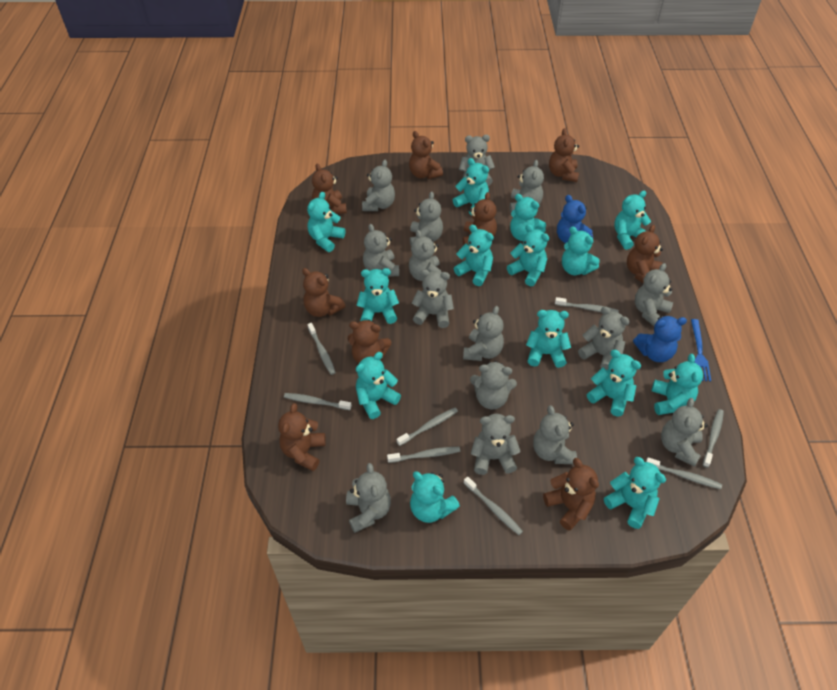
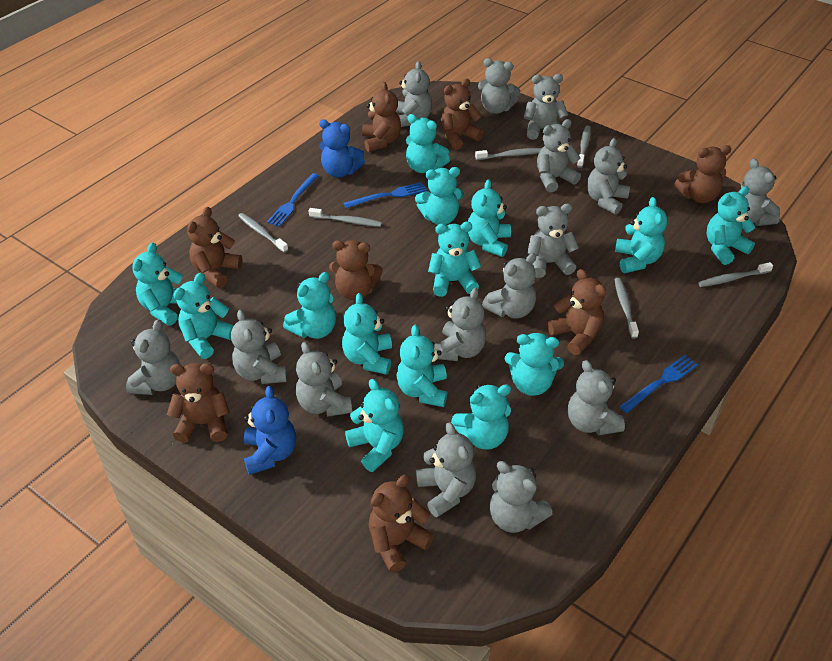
blue fork: [691,319,711,382] = 1 -> [267,173,319,227] [343,182,427,208] [619,355,698,413] = 3
brown teddy bear: [278,403,326,471] [302,268,345,317] [312,163,347,214] [348,320,391,364] [409,131,443,179] [463,192,497,246] [543,458,599,531] [549,128,579,182] [627,225,663,283] = 9 -> [167,363,230,443] [187,207,243,288] [329,240,382,300] [362,82,401,152] [369,475,435,573] [441,79,483,150] [547,269,606,355] [674,145,731,203] = 8
grey toothbrush: [284,393,352,410] [307,323,336,375] [387,447,460,463] [397,408,458,446] [464,477,523,535] [555,297,619,312] [646,457,722,489] [703,409,724,468] = 8 -> [238,213,288,253] [309,208,382,227] [475,148,542,160] [577,126,591,168] [614,278,639,338] [698,262,773,287] = 6

